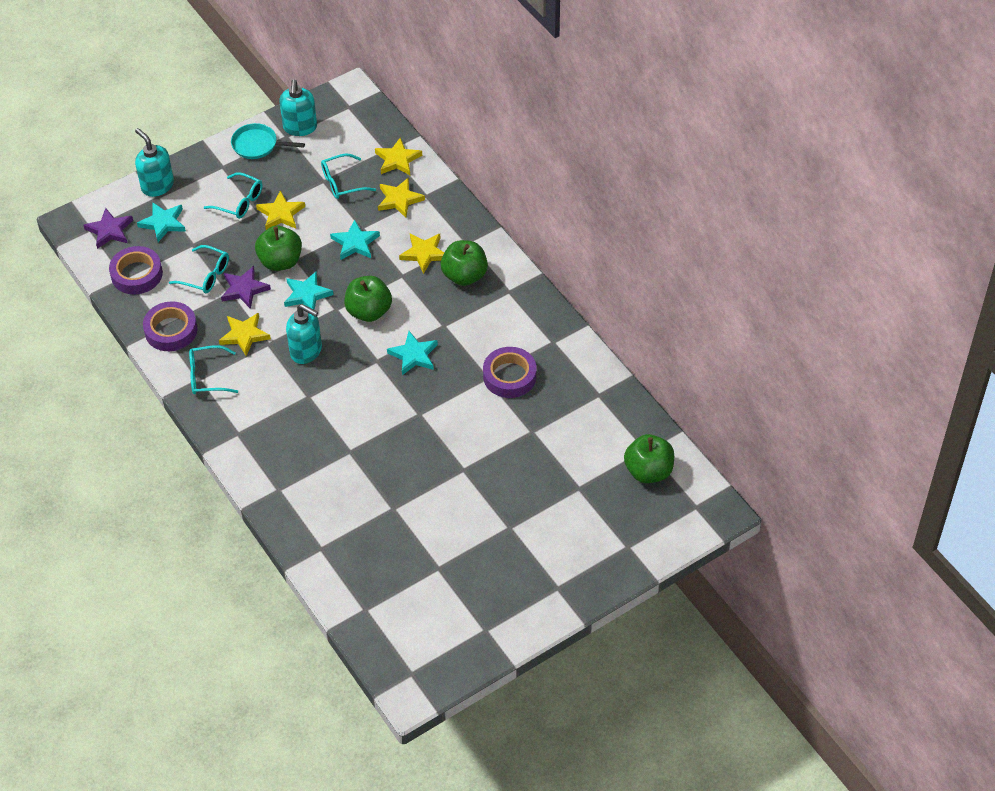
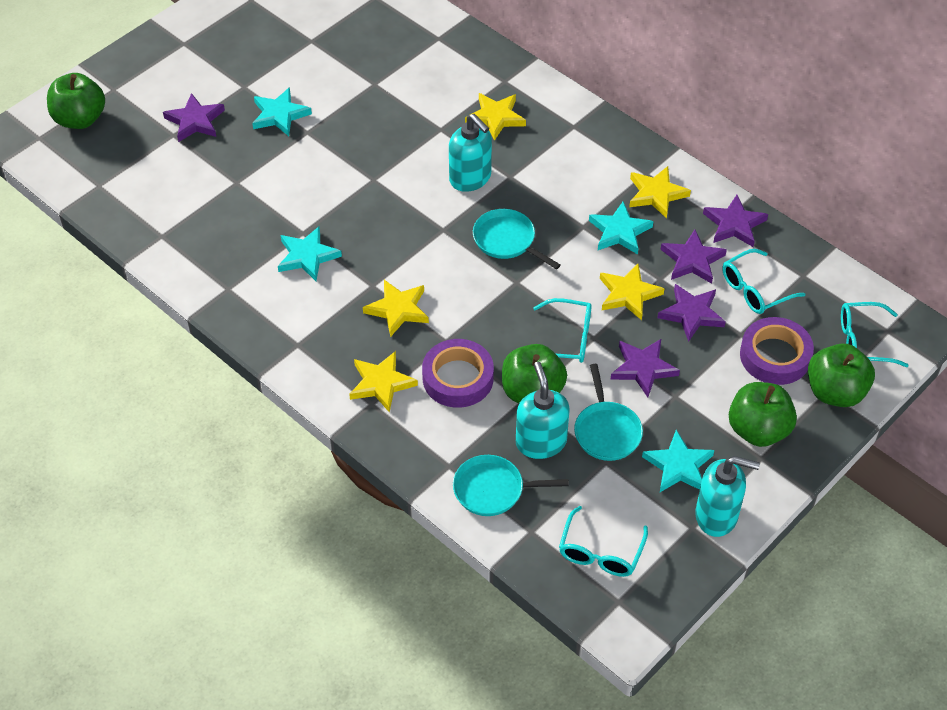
purple star: [84,208,133,249] [221,266,271,309] = 2 -> [163,93,225,142] [610,339,680,397] [657,284,726,342] [660,229,727,284] [703,195,768,247] = 5
purple tape: [109,246,163,294] [143,301,197,351] [483,347,537,398] = 3 -> [422,339,494,408] [740,317,814,385] = 2
turquoise pan: [231,123,305,159] = 1 -> [453,455,569,516] [473,209,561,269] [574,364,643,461] = 3

